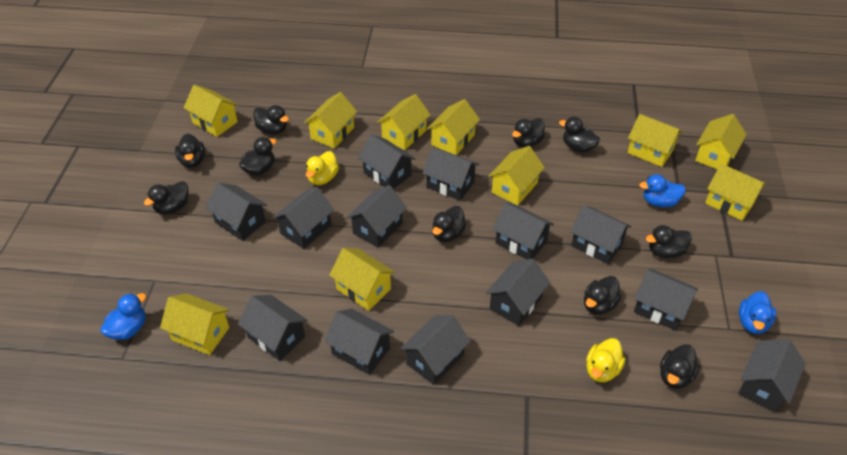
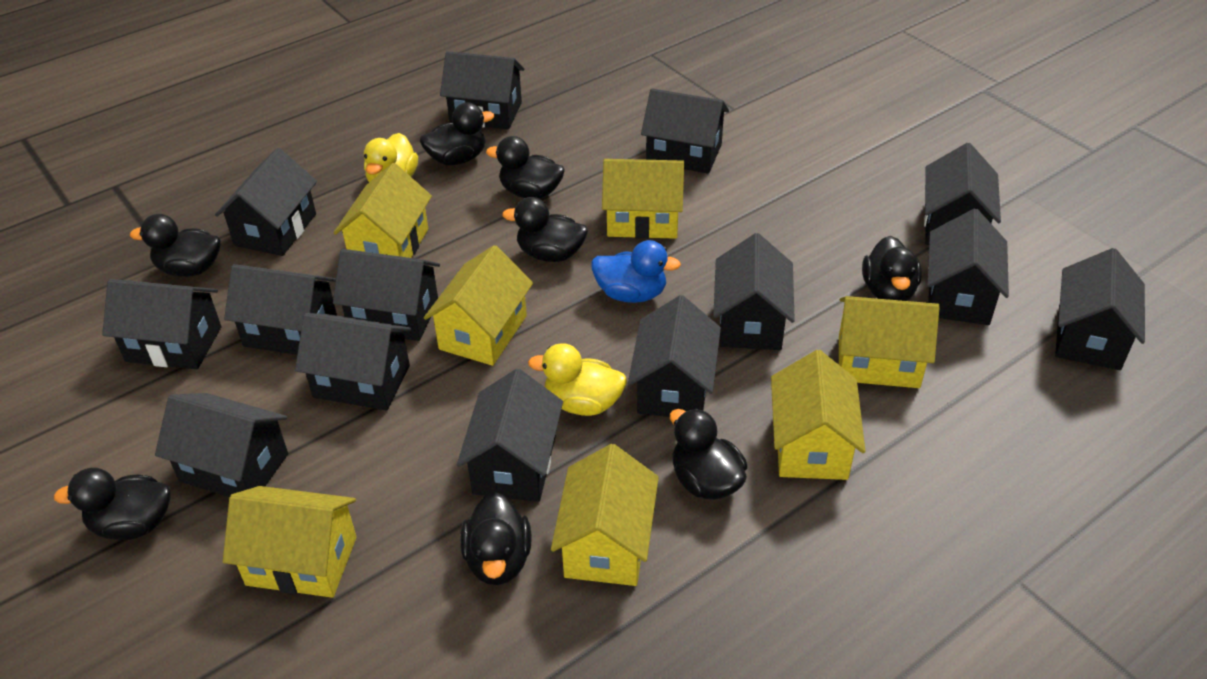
black duck: [144,181,188,215] [175,134,205,168] [239,137,276,176] [253,105,289,134] [432,206,466,242] [512,118,545,148] [559,117,600,153] [584,276,621,315] [646,225,692,258] [660,344,700,389] = 10 -> [54,468,171,540] [130,214,220,277] [420,103,494,165] [460,492,532,585] [486,136,565,199] [502,197,588,262] [670,409,747,500] [862,236,922,301] = 8
black house: [206,183,267,241] [238,295,308,361] [273,187,334,249] [324,309,394,375] [346,185,407,248] [358,134,416,189] [400,315,471,385] [423,147,479,201] [486,259,550,326] [493,203,554,260] [570,205,632,264] [634,269,698,331] [738,339,806,413] = 13 -> [102,279,221,369] [155,393,288,497] [215,148,317,256] [224,264,337,355] [295,313,411,411] [333,249,440,341] [440,51,525,129] [457,369,563,502] [628,295,721,417] [641,88,729,174] [713,233,795,350] [924,143,1001,245] [927,208,1009,325] [1055,248,1145,370] = 14
blue duck: [100,293,146,340] [639,174,686,207] [739,291,776,334] = 3 -> [591,240,681,303] = 1
yellow house: [160,294,229,355] [184,85,238,137] [304,92,357,148] [329,248,395,311] [377,94,431,150] [427,99,480,155] [488,146,545,205] [627,114,682,167] [695,114,747,169] [705,164,766,221] = 10 -> [223,486,356,598] [334,163,432,258] [424,245,533,366] [551,444,659,586] [602,159,684,239] [771,350,865,480] [839,296,940,388] = 7

